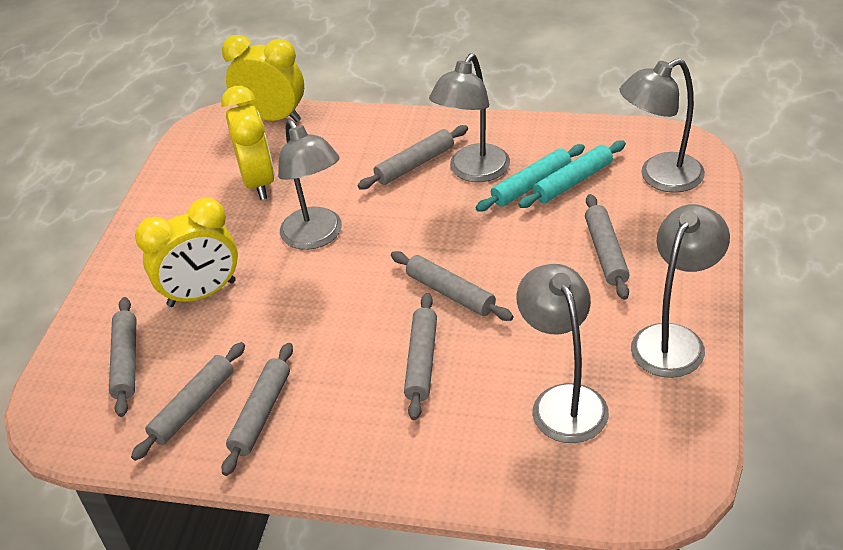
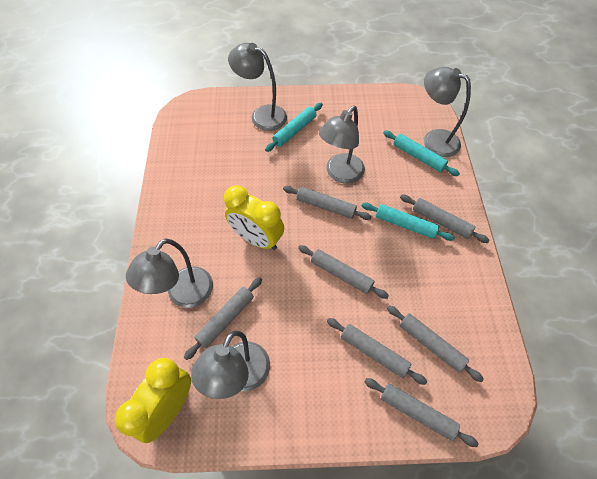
turquoise rolling pin: [476,144,585,212] [518,141,626,208] = 2 -> [265,103,323,152] [362,203,455,241] [383,131,460,176] = 3
yellow clock: [135,198,238,307] [221,86,275,200] [222,35,304,122] = 3 -> [115,358,191,443] [224,185,284,250] = 2

